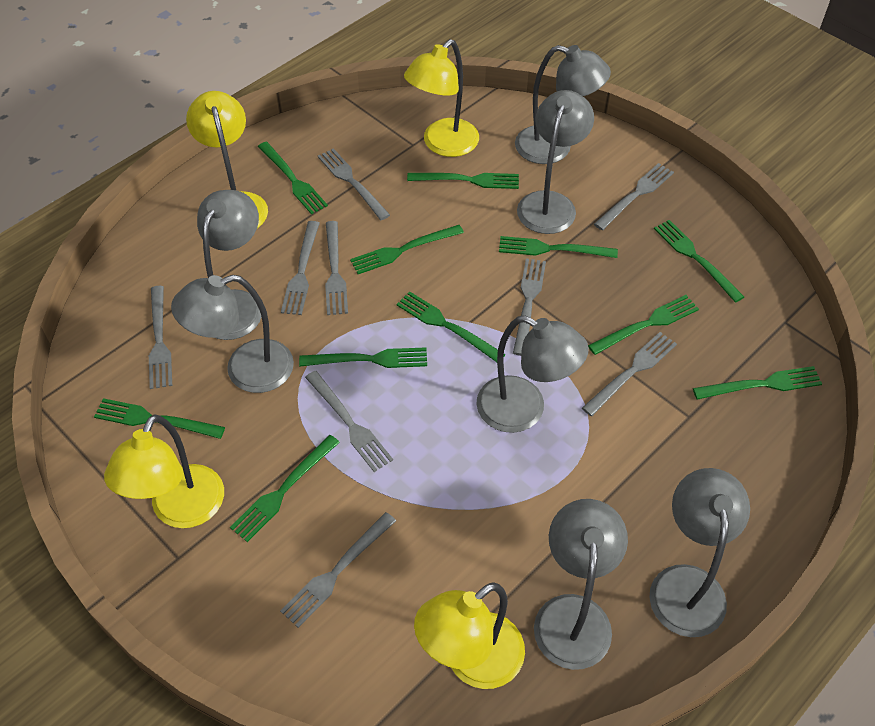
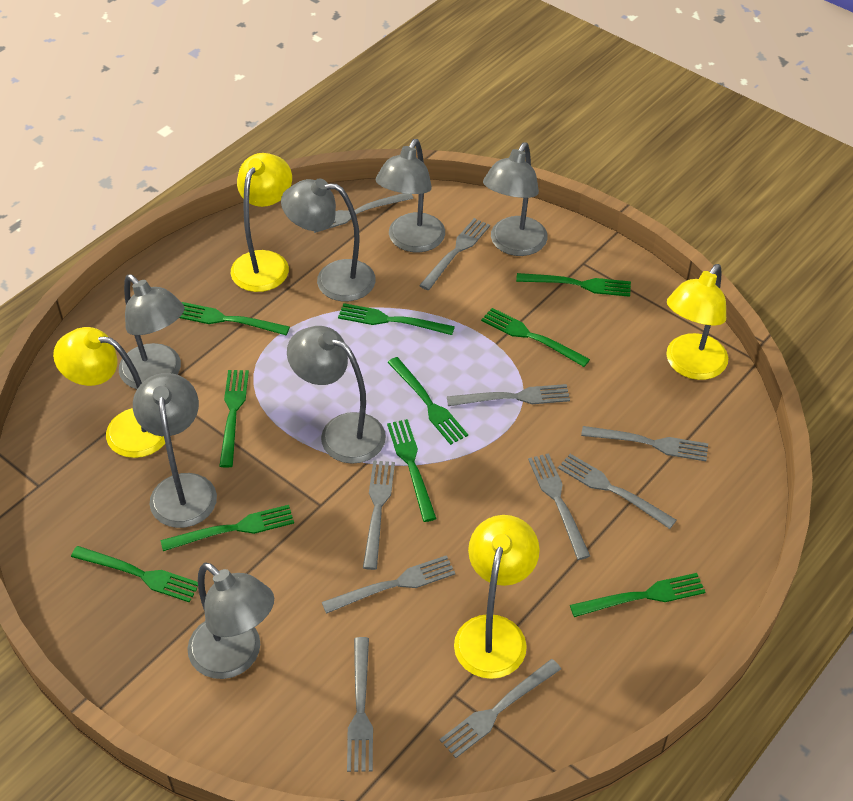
green fork: [94,398,225,439] [230,435,340,542] [258,142,328,214] [299,347,427,368] [350,225,464,274] [396,291,506,362] [407,173,519,189] [499,236,618,258] [588,295,699,355] [654,220,744,303] [693,366,822,400] = 11 -> [71,546,198,603] [161,505,294,551] [179,302,290,335] [219,370,249,468] [338,303,455,335] [387,357,468,445] [387,419,437,522] [481,308,590,367] [516,273,631,297] [570,573,705,617] = 10
grey fork: [149,286,172,389] [280,512,396,628] [281,221,320,315] [305,371,393,472] [318,148,390,220] [325,221,348,315] [513,258,546,356] [582,332,677,416] [594,163,674,230] = 9 -> [314,193,414,233] [322,555,455,614] [347,637,373,772] [363,460,395,570] [419,218,490,290] [439,659,561,758] [447,384,570,406] [528,453,590,560] [558,454,676,529] [581,426,708,461] = 10

